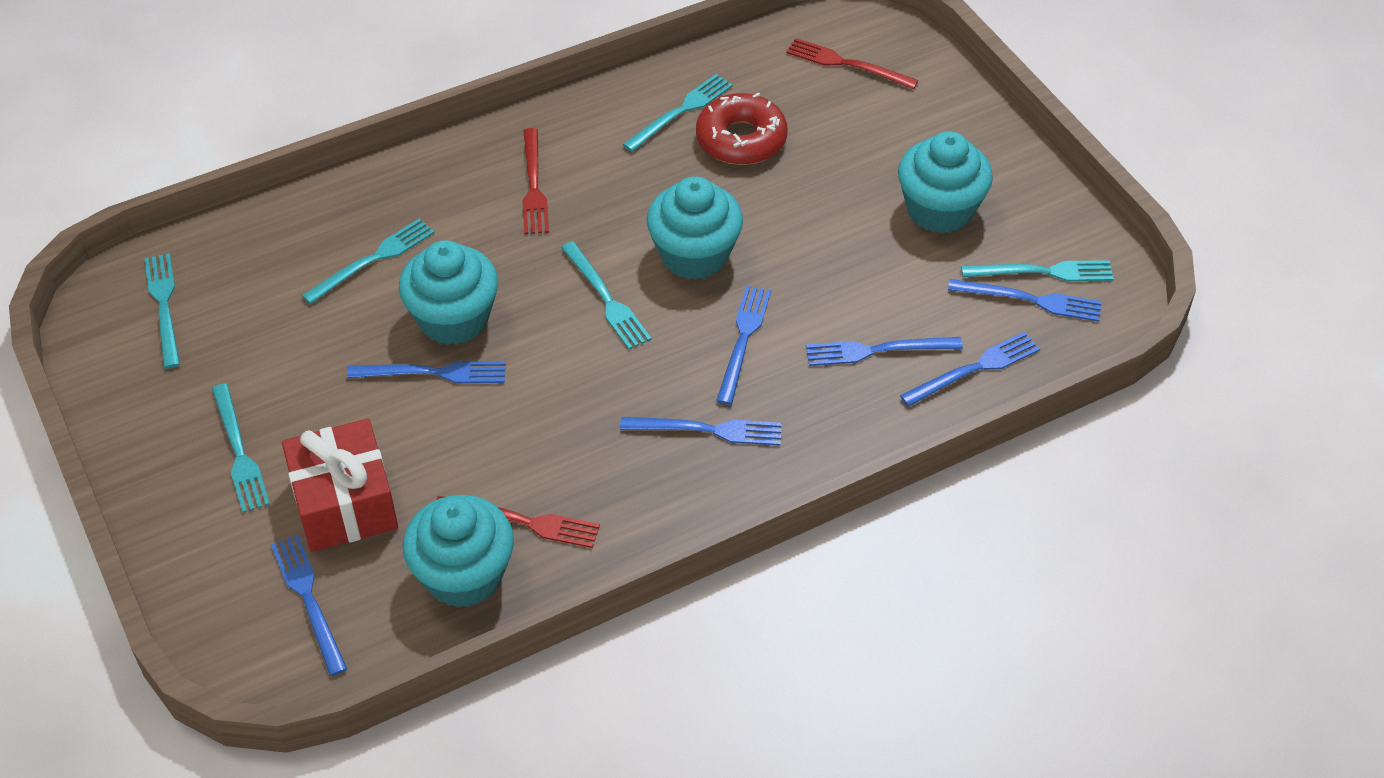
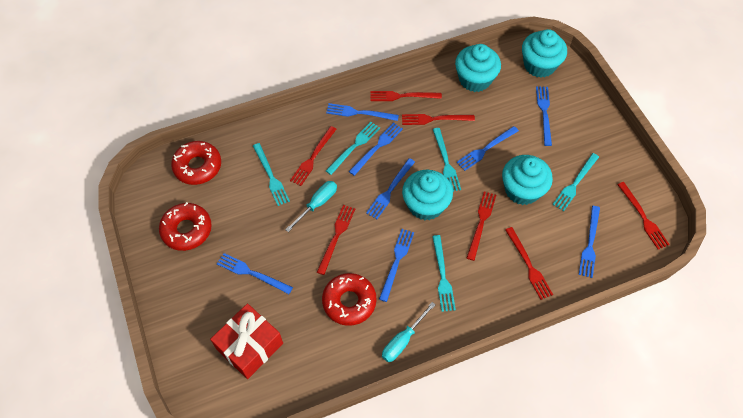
blue fork: [271,535,347,676] [347,361,506,383] [620,417,782,446] [716,286,771,405] [806,337,963,366] [900,332,1040,407] [948,279,1102,322] = 7 -> [217,253,293,294] [326,103,399,121] [349,122,403,176] [366,158,415,219] [379,229,414,302] [456,126,519,171] [536,87,552,146] [579,206,600,278] = 8
red donut: [696,92,788,165] = 1 -> [159,202,212,251] [171,141,221,185] [322,273,377,326] = 3
red fork: [436,496,600,548] [522,128,549,234] [786,38,919,89] = 3 -> [290,126,337,186] [317,205,355,275] [370,91,442,101] [402,114,475,125] [467,192,496,261] [505,227,553,300] [617,182,670,249] = 7
turquoise fork: [144,253,180,369] [212,383,270,513] [302,219,435,304] [561,242,652,349] [622,74,733,152] [961,260,1114,281] = 6 -> [253,143,290,206] [326,122,380,175] [432,235,456,312] [433,128,461,192] [552,153,599,211] = 5
turquoise screwdriver: none = 0 -> [285,181,337,232] [382,302,436,362] = 2

